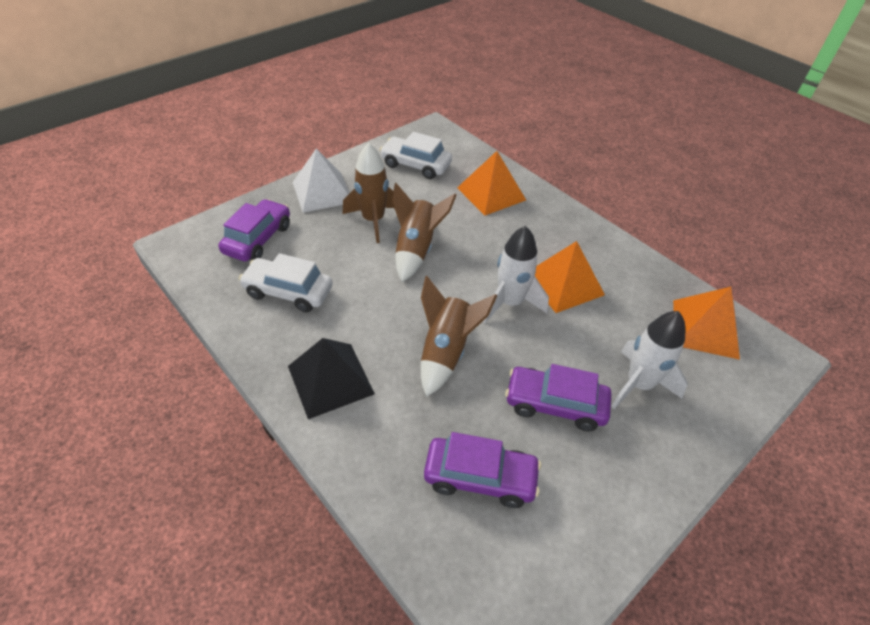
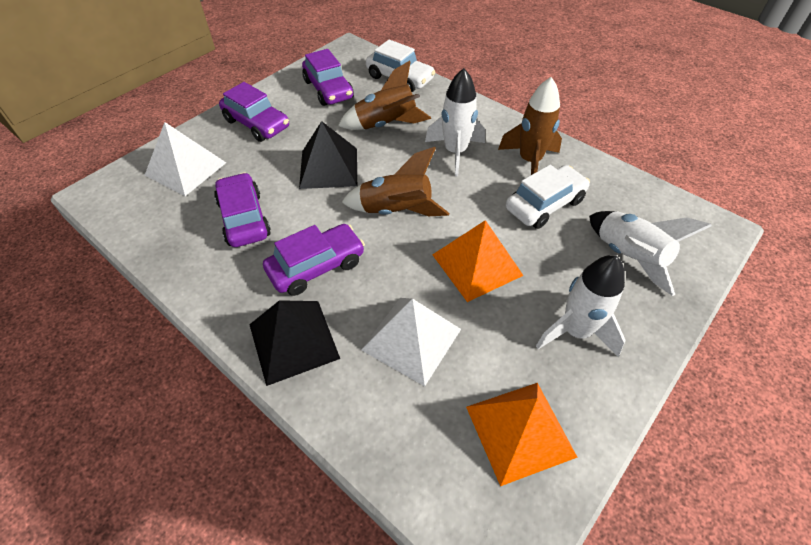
black pyramid: [288,338,375,419] = 1 -> [249,300,340,386] [299,121,357,189] = 2
orange pyramid: [457,151,526,216] [535,241,605,313] [673,287,740,360] = 3 -> [432,220,524,302] [466,383,578,486] = 2
purple car: [218,199,290,261] [424,432,541,508] [505,364,611,431] = 3 -> [214,172,271,247] [219,82,289,142] [263,224,365,296] [302,49,354,106] = 4
white pyramid: [293,149,349,213] = 1 -> [144,122,226,196] [361,298,461,386] = 2
white rocket: [483,226,549,323] [611,311,688,409] = 2 -> [425,68,485,176] [536,255,626,357] [589,211,712,296] = 3

